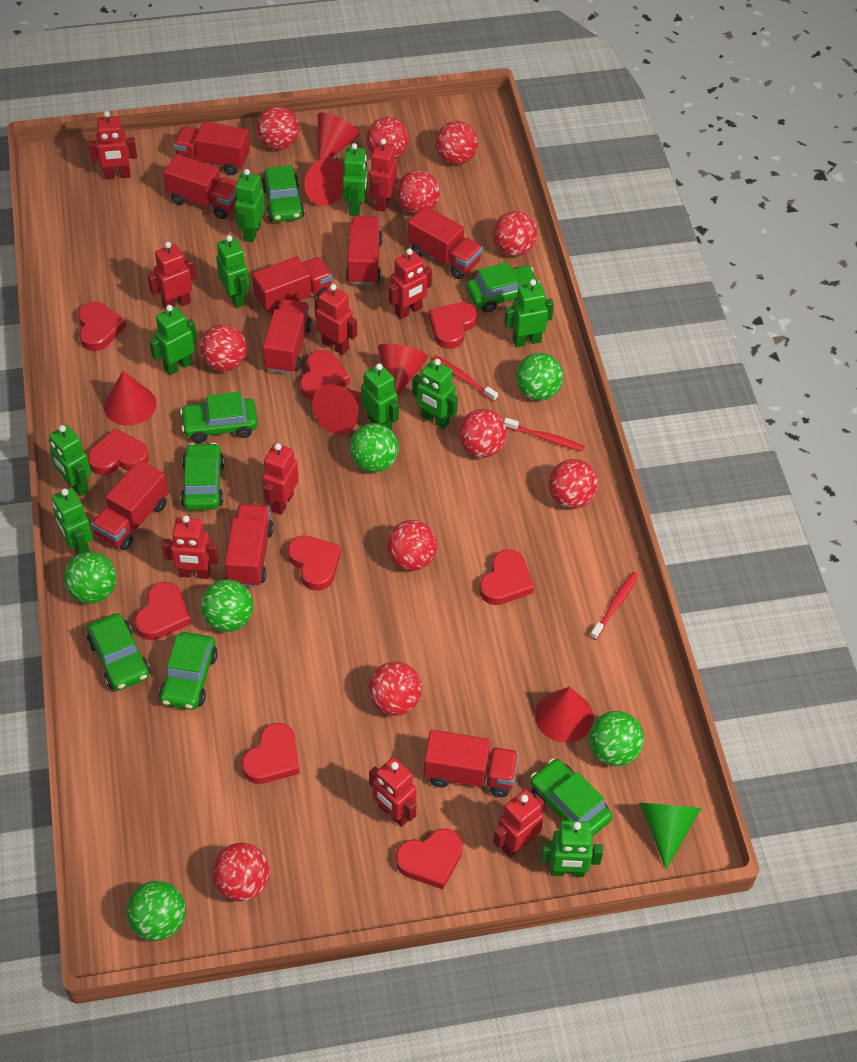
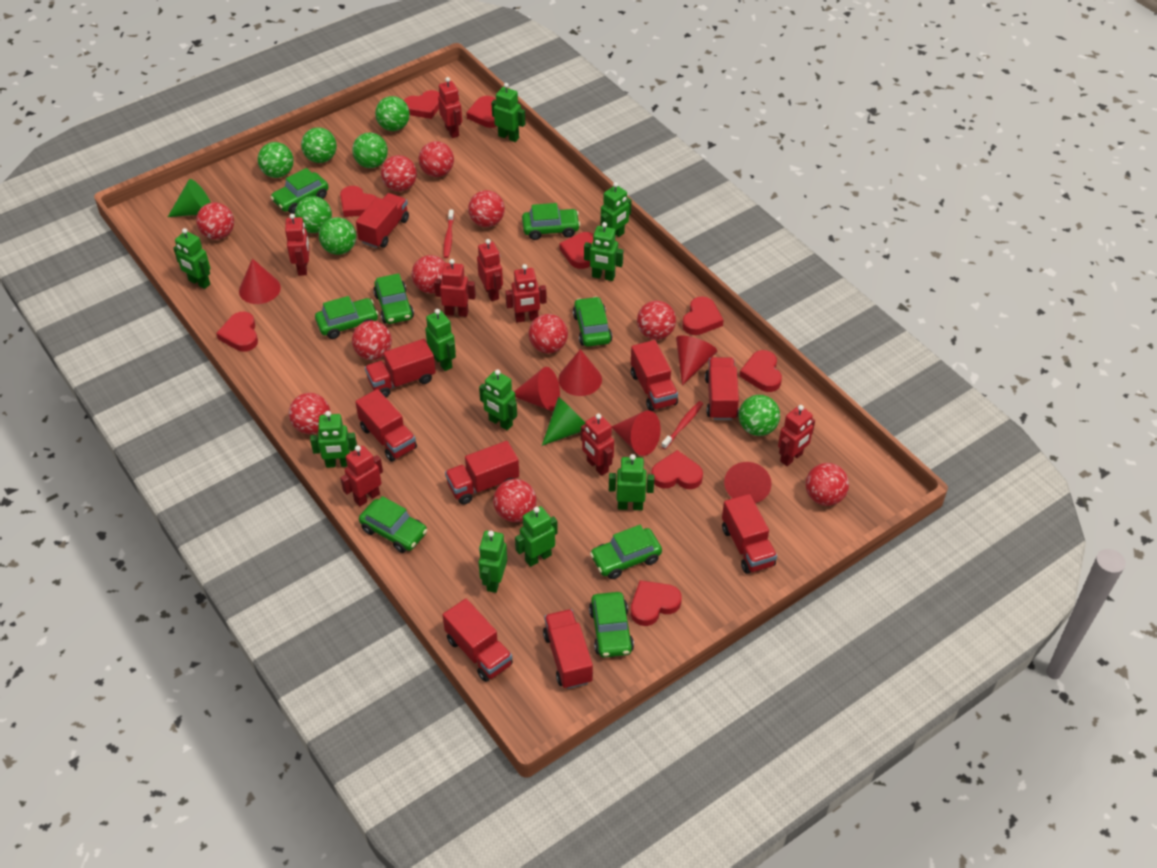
green ball: [63,552,116,604] [126,881,186,941] [200,579,253,632] [349,423,399,472] [516,353,563,401] [589,711,644,766] = 6 -> [258,142,294,178] [295,196,332,233] [301,127,337,163] [319,217,356,255] [352,132,388,168] [375,96,410,131] [739,395,780,436] = 7
green car: [87,613,150,691] [159,632,218,710] [180,392,258,443] [181,443,225,510] [262,165,305,222] [466,262,540,313] [530,759,612,837] = 7 -> [270,168,329,214] [315,296,378,339] [359,496,427,553] [373,273,414,324] [522,203,580,240] [573,296,612,347] [589,592,634,658] [590,525,662,579] = 8
green cone: [640,803,701,869] = 1 -> [168,179,211,217] [542,397,585,446] = 2
red robot: [88,111,137,180] [148,242,196,310] [162,515,219,579] [263,443,299,515] [314,284,357,355] [369,757,417,827] [370,138,397,212] [389,248,432,319] [493,789,544,858] = 9 -> [285,214,310,276] [340,445,383,507] [434,259,476,317] [438,77,462,138] [477,239,503,301] [505,264,547,323] [581,414,614,476] [778,405,815,466] = 8
red toothbrush: [432,355,498,401] [504,418,585,451] [590,572,639,640] = 3 -> [443,210,454,258] [661,401,703,450] = 2

